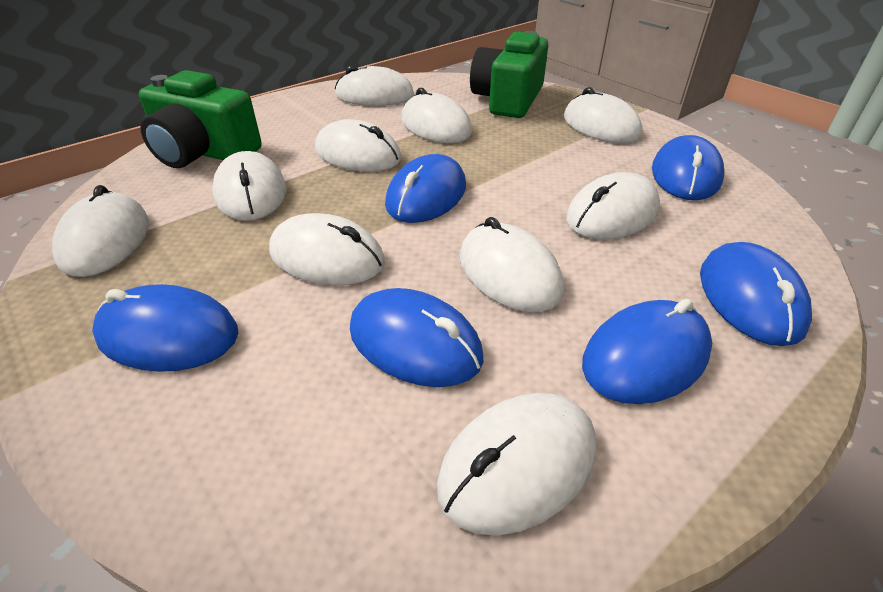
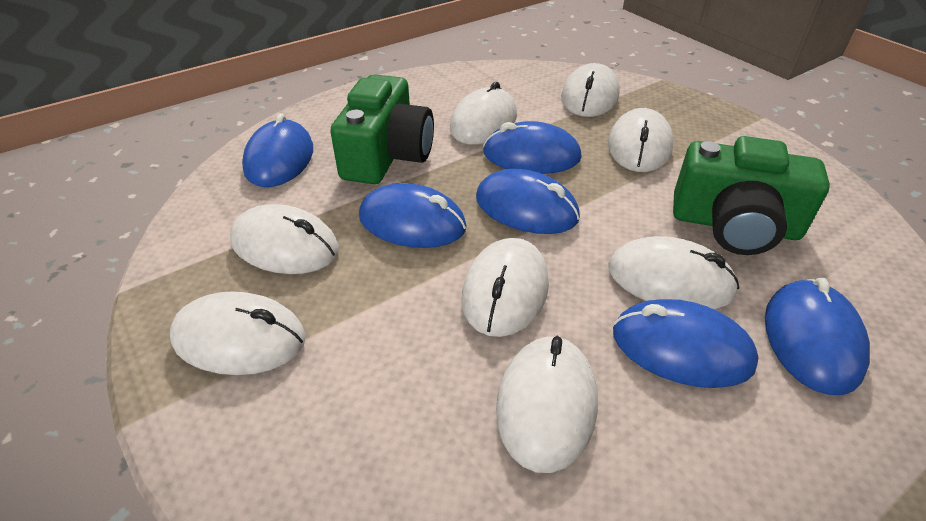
white mouse: [52,185,148,277] [212,151,286,221] [269,213,385,286] [315,119,401,172] [335,65,414,106] [401,88,472,143] [437,393,596,536] [460,217,564,312] [564,87,642,144] [566,172,660,240] = 10 -> [170,291,306,375] [230,204,339,274] [450,82,517,145] [461,238,549,337] [496,336,598,473] [561,63,620,117] [608,108,674,172] [608,236,739,309] = 8

